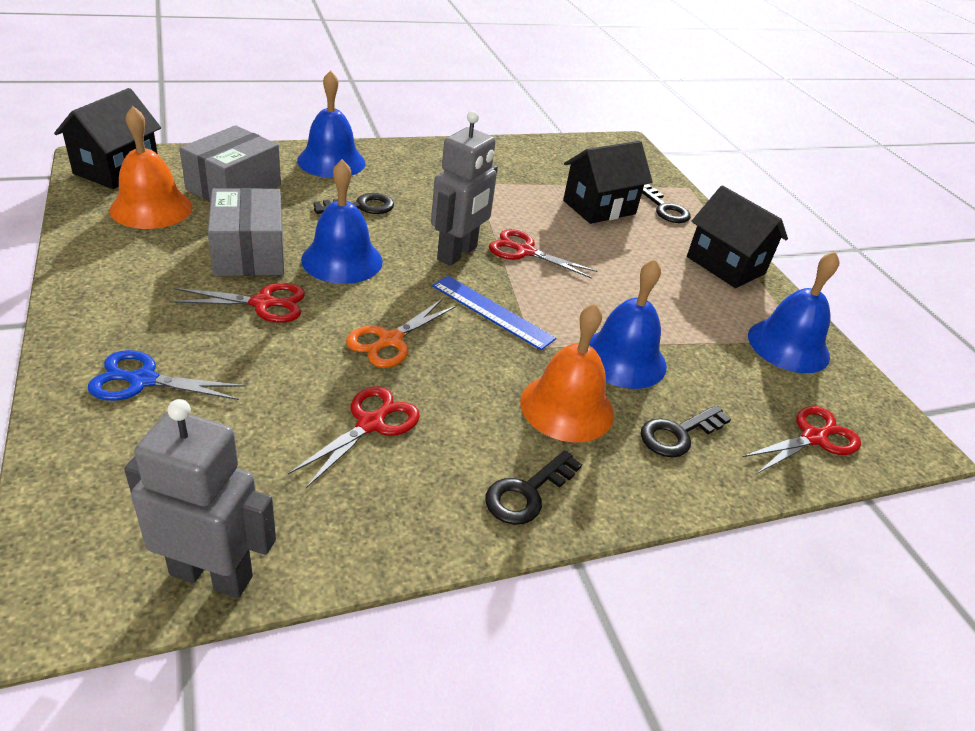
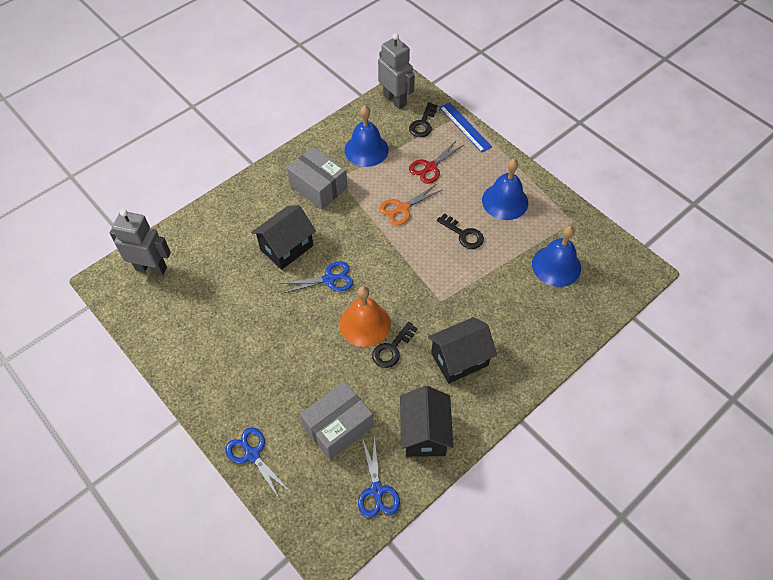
black key: [313,193,394,214] [485,450,582,525] [641,405,731,458] [642,184,691,223] = 4 -> [372,322,418,368] [409,102,438,137] [437,214,484,249] = 3
blue bell: [297,70,365,178] [301,159,383,284] [589,259,667,389] [748,251,839,373] = 4 -> [344,106,389,167] [482,159,528,220] [532,226,581,287] = 3
blue scissors: [88,350,246,401] = 1 -> [225,427,290,500] [280,261,353,293] [358,435,400,518] = 3
orange bell: [109,106,193,229] [520,303,614,442] = 2 -> [339,286,391,347] = 1
red scissors: [170,283,305,323] [288,386,420,488] [489,229,597,279] [742,406,861,474] = 4 -> [409,140,464,184] = 1

